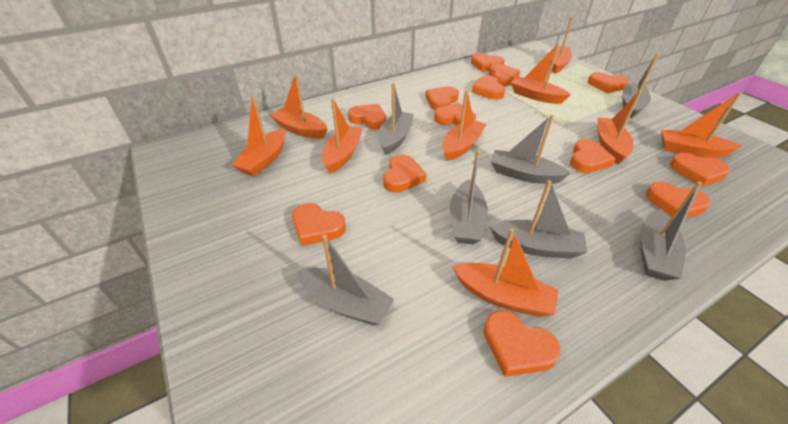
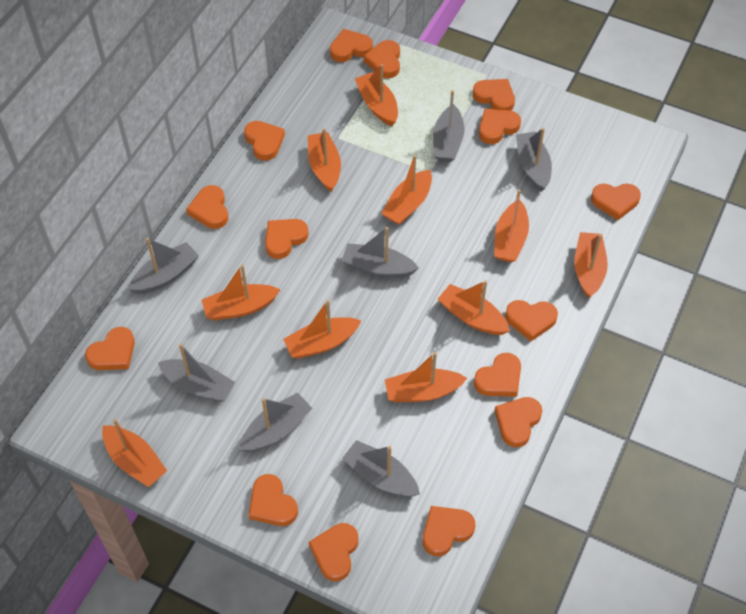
orange boat: [231,95,285,176] [270,74,327,139] [322,99,363,173] [442,90,487,161] [452,228,559,317] [511,44,571,104] [550,17,573,74] [597,90,642,164] [661,92,742,158] = 9 -> [102,419,167,487] [202,264,281,320] [283,300,361,359] [308,128,341,192] [355,64,398,126] [381,155,432,225] [385,352,467,402] [438,280,510,335] [494,190,529,262] [574,232,608,298] = 10
orange heart: [292,203,346,246] [348,104,386,130] [383,155,426,193] [425,87,459,110] [434,103,476,126] [471,53,505,71] [472,76,505,100] [484,310,561,377] [489,64,520,86] [570,139,615,173] [588,72,629,93] [646,181,711,218] [670,153,730,186] = 13 -> [85,327,135,370] [186,185,228,229] [244,121,285,161] [249,474,298,526] [265,219,309,259] [309,523,358,581] [330,29,373,62] [364,40,400,78] [423,506,475,556] [473,79,515,111] [474,353,521,397] [479,108,521,144] [495,397,542,447] [505,300,558,341] [591,183,641,220] = 15

